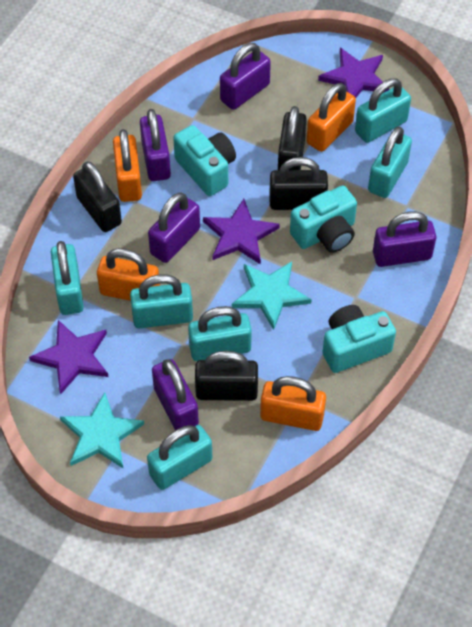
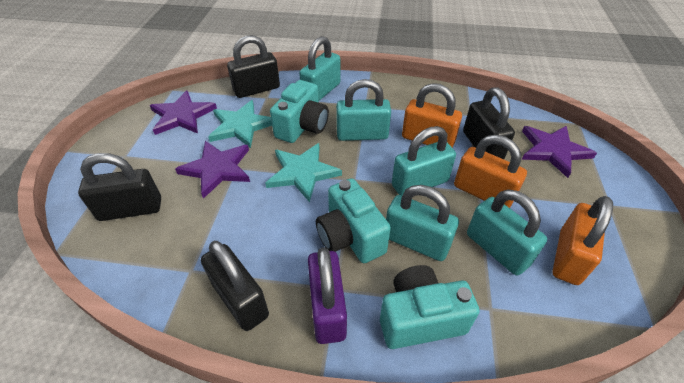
orange padlock: [97,248,160,301] [113,129,142,202] [260,376,326,431] [306,83,356,152] = 4 -> [402,83,462,148] [454,135,527,208] [552,196,613,285] = 3
purple padlock: [140,109,171,181] [148,193,200,263] [152,359,199,430] [220,43,271,110] [373,211,436,267] = 5 -> [308,247,347,344] = 1
turquoise padlock: [51,241,84,315] [130,274,193,328] [147,425,212,490] [188,306,252,361] [355,78,411,143] [368,127,412,198] = 6 -> [299,36,340,101] [336,79,391,141] [386,185,459,261] [392,126,456,195] [467,189,547,276] = 5

